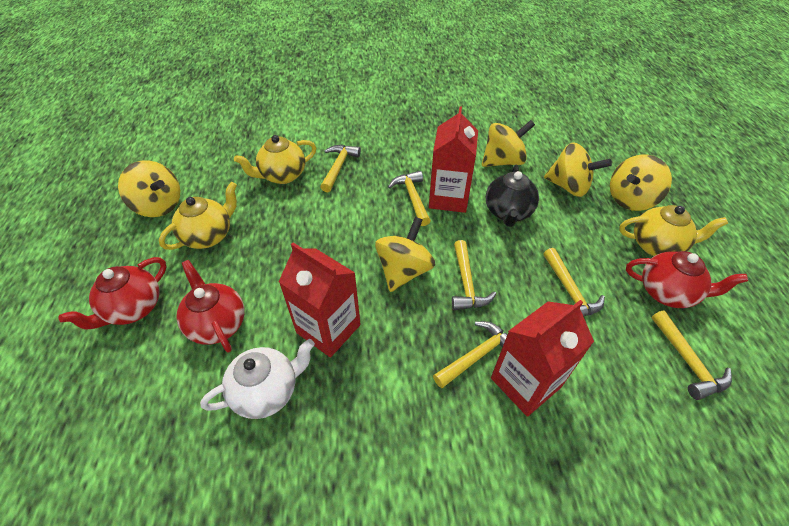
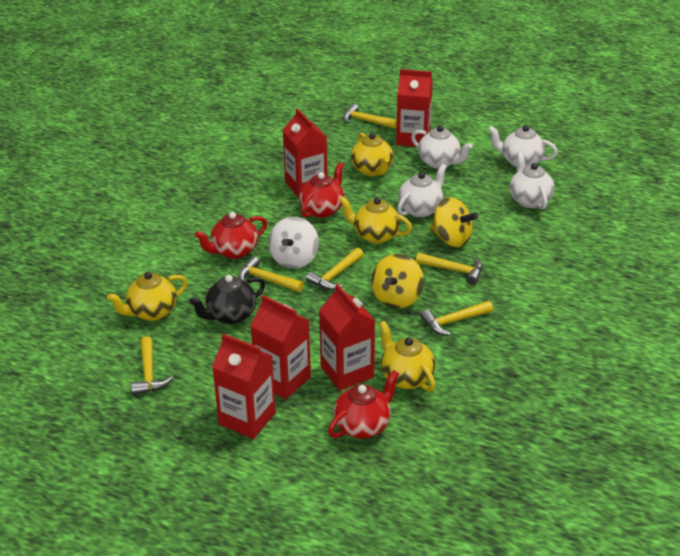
red carton: [279,243,361,357] [429,107,478,213] [491,300,594,417] = 3 -> [212,334,276,439] [251,295,311,399] [283,108,327,198] [319,284,375,391] [396,69,433,147] = 5
white spinning top: none = 0 -> [269,217,319,269] = 1
white teapot: [200,339,315,419] = 1 -> [397,164,447,217] [411,125,473,169] [488,125,558,167] [509,151,555,210] = 4
yellow spinning top: [118,160,180,217] [375,217,435,292] [482,120,535,167] [544,143,612,197] [610,154,672,211] = 5 -> [371,254,424,309] [430,197,478,247] = 2
yellow teapot: [159,182,237,250] [234,135,316,184] [619,205,728,256] = 3 -> [107,272,188,321] [339,196,412,244] [351,133,393,176] [379,321,436,392] = 4

